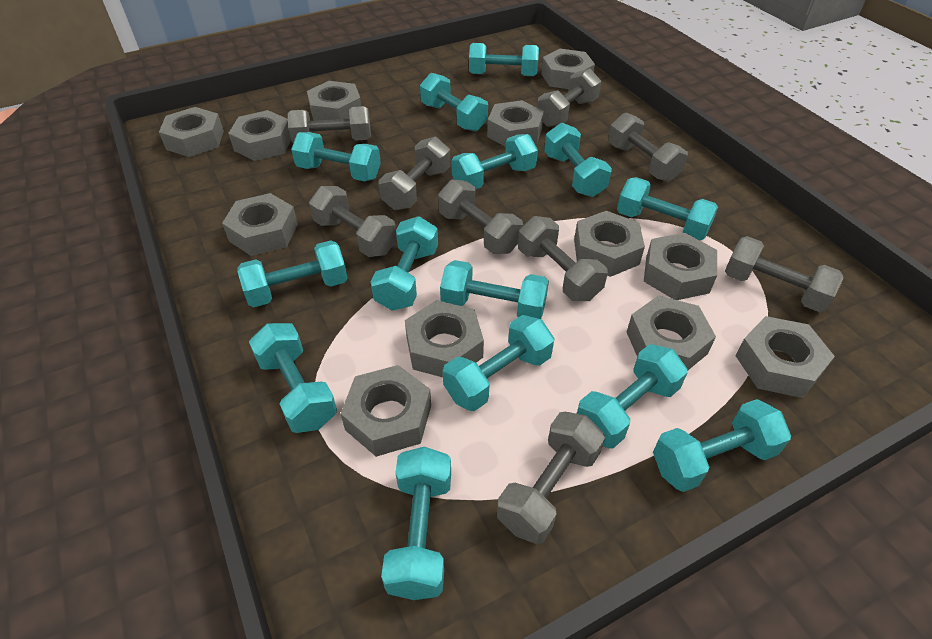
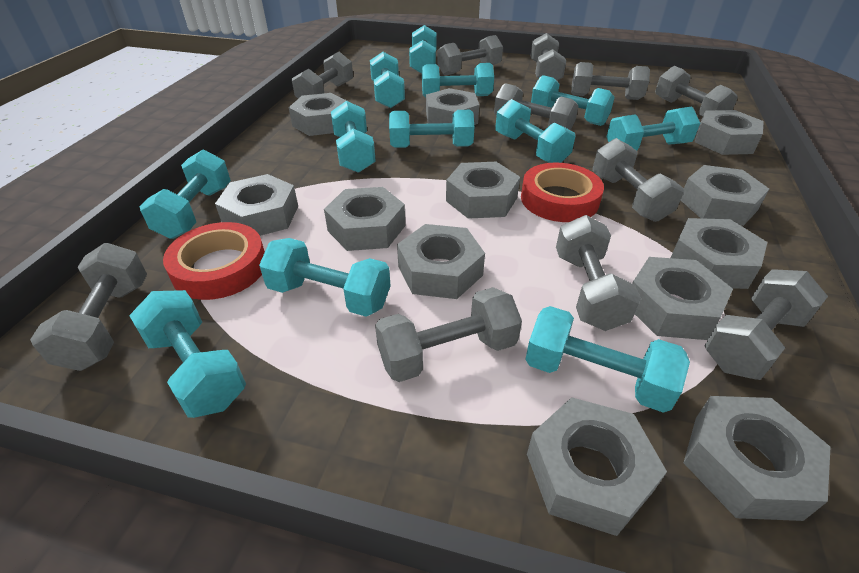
grey dumbbell: [288,106,371,143] [309,186,397,257] [379,137,450,210] [438,179,523,254] [497,412,605,544] [518,216,608,301] [537,68,601,127] [608,113,688,181] [725,236,844,312] = 9 -> [30,243,147,371] [292,52,353,99] [375,287,522,382] [437,35,503,76] [494,83,578,130] [531,33,566,81] [556,215,641,331] [571,62,650,100] [592,138,684,222] [655,66,738,117] [705,269,828,380] = 11
red tape: none = 0 -> [163,222,265,300] [521,163,604,222] = 2
turquoise dumbbell: [237,240,348,307] [249,323,337,433] [291,132,381,181] [370,216,438,311] [381,447,451,600] [420,73,488,131] [440,260,549,319] [443,315,554,411] [452,134,538,190] [469,43,539,76] [544,123,612,197] [577,344,688,449] [617,177,718,240] [653,399,791,492] = 14 -> [129,290,246,418] [139,150,231,239] [259,238,391,317] [331,101,376,173] [370,52,405,108] [389,110,474,148] [409,25,437,74] [422,63,494,98] [496,99,575,163] [525,306,690,413] [531,75,615,126] [607,107,700,151] = 12

